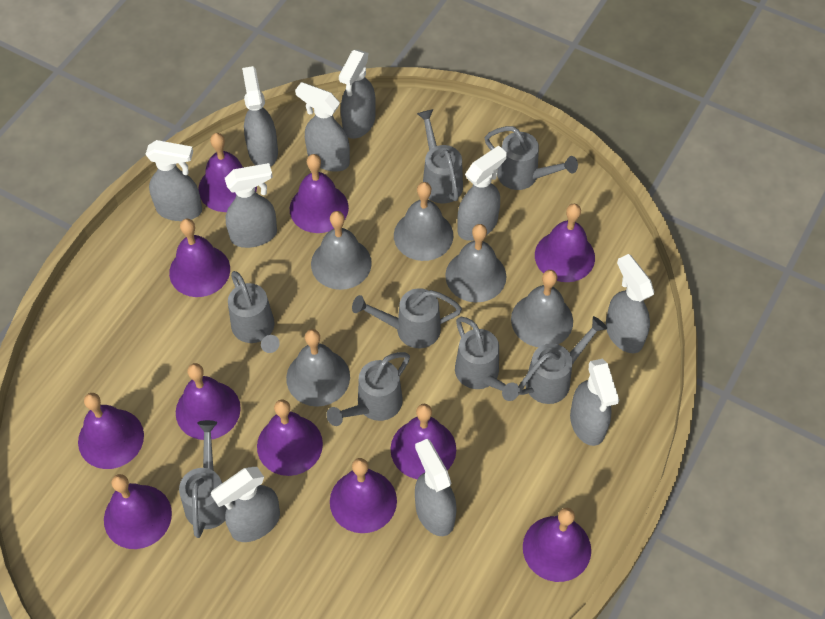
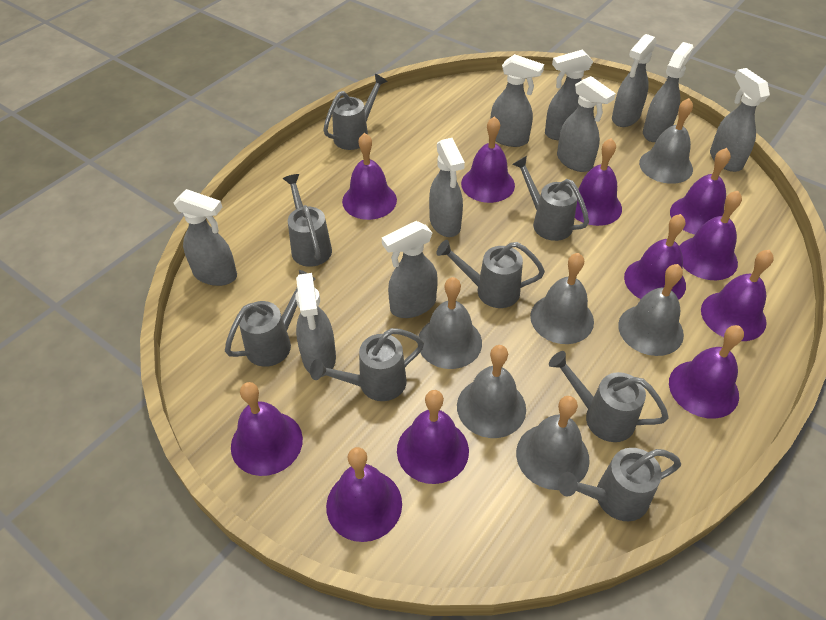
grey bell: [286,329,350,407] [311,211,372,290] [394,182,453,261] [445,224,506,302] [511,270,573,347] = 5 -> [419,277,482,369] [457,345,526,438] [516,396,590,490] [530,253,594,344] [618,264,684,356] [639,98,693,184] = 6

